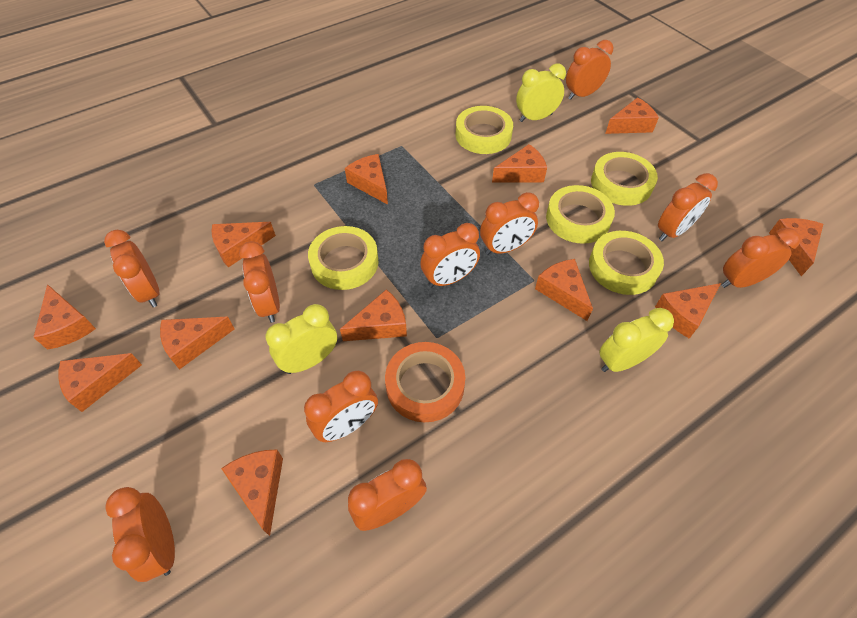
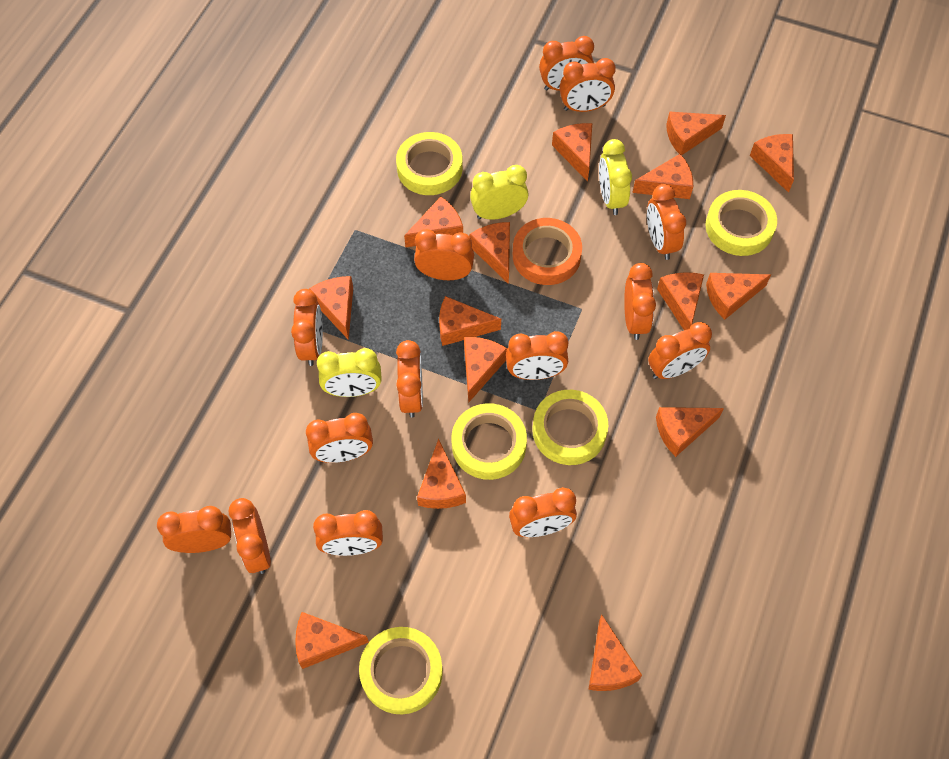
orange cheese: [33,284,96,350] [58,353,142,412] [160,317,235,370] [212,222,276,267] [221,449,283,536] [340,289,407,341] [345,154,388,205] [492,144,547,183] [535,259,593,321] [605,97,659,134] [655,283,721,339] [769,218,823,276] = 12 -> [295,612,369,669] [309,276,353,340] [404,197,463,248] [417,439,466,509] [439,296,501,346] [464,337,507,403] [469,222,510,284] [552,123,592,182] [588,615,642,691] [632,154,693,199] [656,407,724,457] [657,272,704,330] [666,111,726,155] [706,273,771,320] [750,134,794,193] = 15
orange clock: [104,230,160,307] [105,487,175,582] [239,241,280,323] [304,371,378,442] [348,459,427,531] [420,223,480,288] [480,192,539,255] [566,40,613,100] [658,173,718,241] [721,228,800,288] = 10 -> [157,506,231,553] [229,498,271,574] [291,289,323,366] [306,413,373,463] [313,510,383,556] [396,340,423,418] [414,229,474,280] [506,331,568,380] [509,487,577,537] [539,36,594,91] [559,58,616,112] [624,263,656,340] [647,184,686,260] [648,322,712,379] = 14

